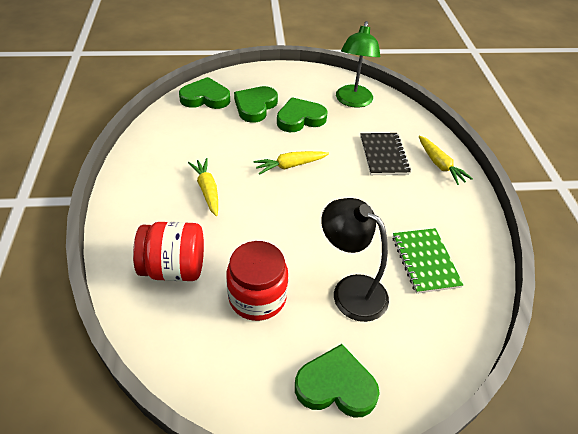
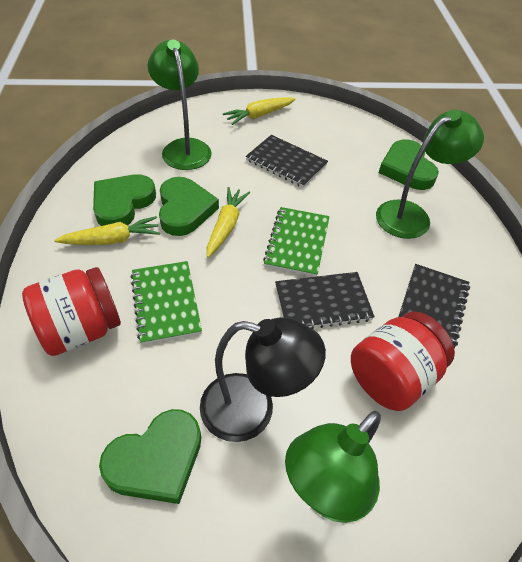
black notebook: [360,133,411,175] = 1 -> [246,135,328,188] [275,272,375,329] [399,264,470,349] = 3
green lamp: [336,21,380,108] = 1 -> [148,40,212,170] [285,411,381,523] [376,109,484,239] = 3
green notebook: [392,228,463,294] = 1 -> [130,261,202,345] [263,207,330,277] = 2

